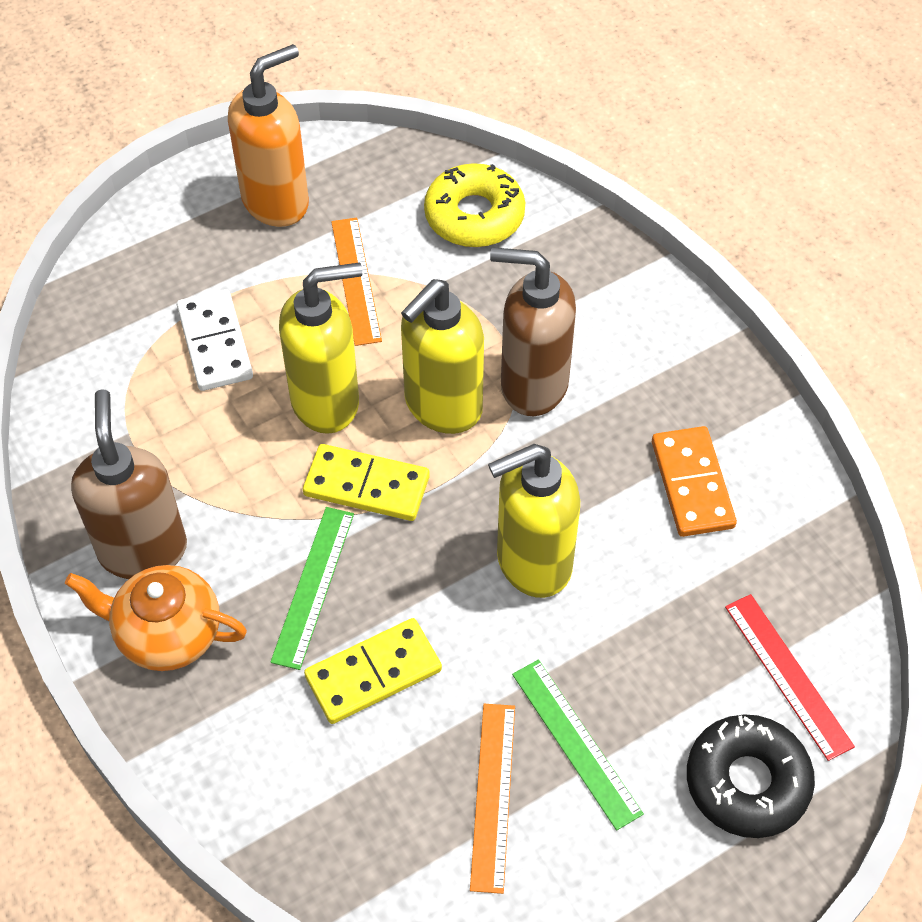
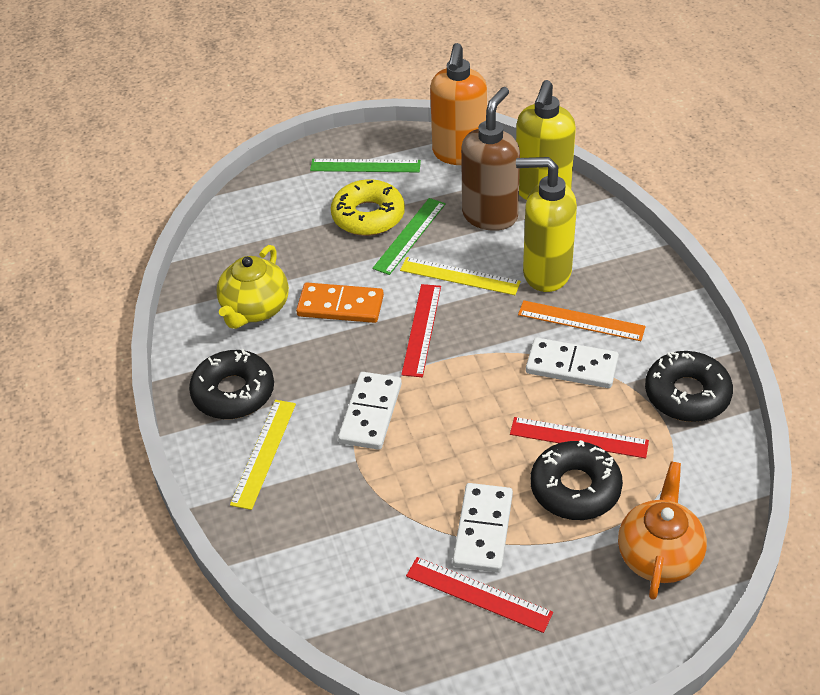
black donut: [687,714,815,838] = 1 -> [189,349,274,419] [530,440,623,520] [645,351,733,422] = 3
brown soap dispenser: [71,389,187,579] [490,247,576,416] = 2 -> [461,87,520,231] = 1
orange ruler: [331,218,382,346] [470,704,515,894] = 2 -> [518,300,646,341] = 1
red ruler: [725,594,855,761] = 1 -> [401,284,441,377] [406,557,553,633] [510,417,649,458] = 3
white domino: [177,289,253,391] = 1 -> [338,372,402,450] [453,483,513,573] [526,338,619,388] = 3
yellow domino: [303,444,430,521] [304,618,442,724] = 2 -> none = 0
yellow ruler: none = 0 -> [230,400,296,510] [400,257,521,295] = 2
yellow soap dispenser: [279,262,363,434] [401,279,484,434] [488,444,580,598] = 3 -> [516,80,576,200] [516,157,577,292] = 2
yellow teapot: none = 0 -> [216,245,289,329] = 1

